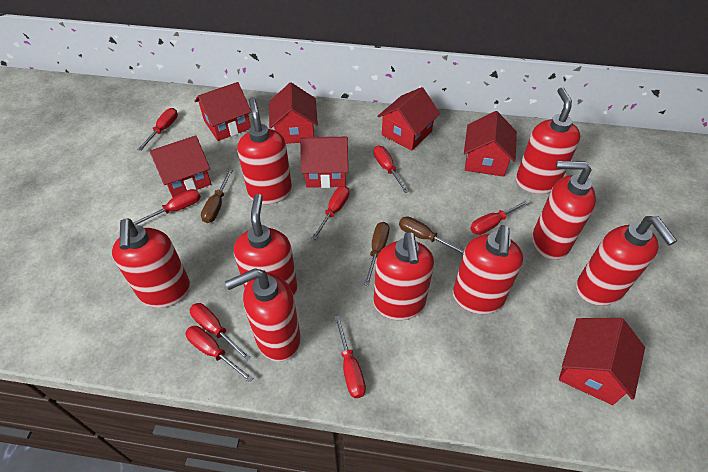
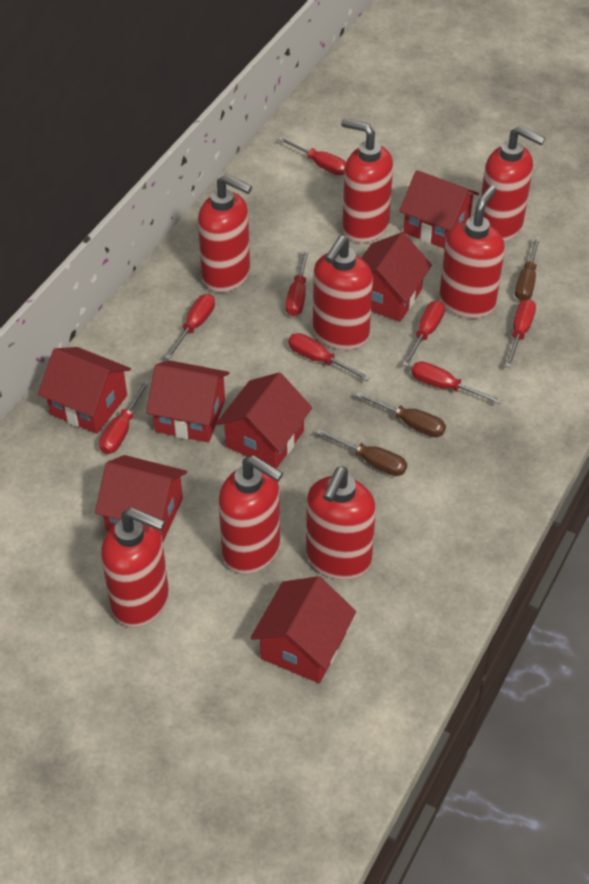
red soap dispenser: [112,219,191,308] [225,268,301,362] [234,194,298,297] [237,97,292,204] [374,232,434,320] [453,225,523,314] [516,87,580,194] [532,161,596,260] [576,216,677,306] = 9 -> [101,508,169,628] [198,174,252,292] [218,455,283,574] [306,467,376,580] [313,235,373,350] [341,118,393,243] [440,185,505,318] [481,126,545,242] = 8

